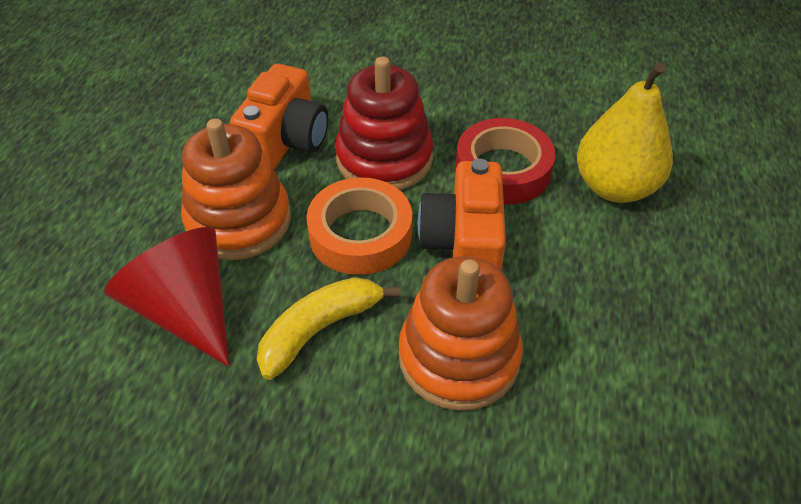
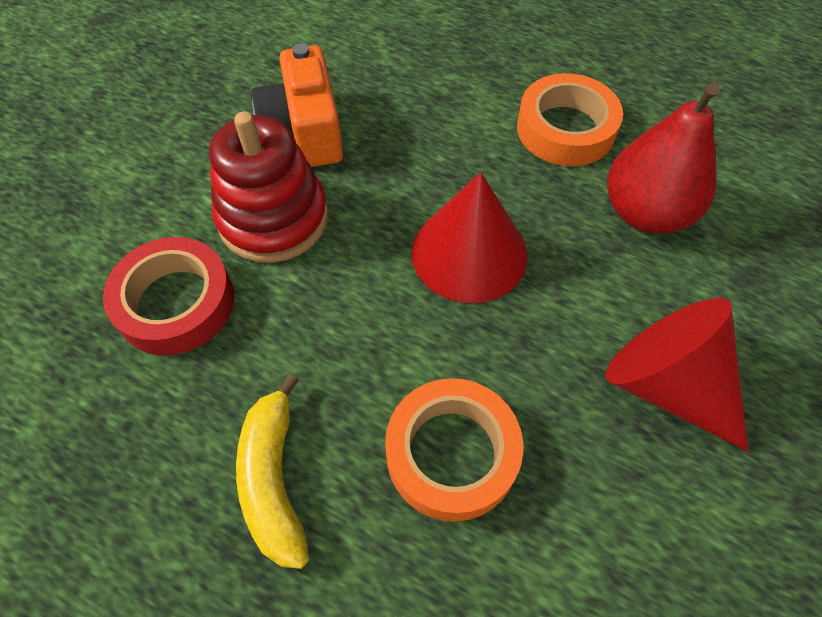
orange camera: [230,64,328,169] [418,159,506,270] = 2 -> [252,43,343,167] = 1
orange stacking toy: [181,119,291,260] [399,256,523,411] = 2 -> none = 0
orange tape: [306,177,412,275] = 1 -> [385,378,523,522] [517,73,623,166] = 2
red cone: [104,227,229,367] = 1 -> [411,172,528,304] [605,298,748,452] = 2
red pear: none = 0 -> [607,82,720,234] = 1
yellow pear: [577,63,673,203] = 1 -> none = 0

